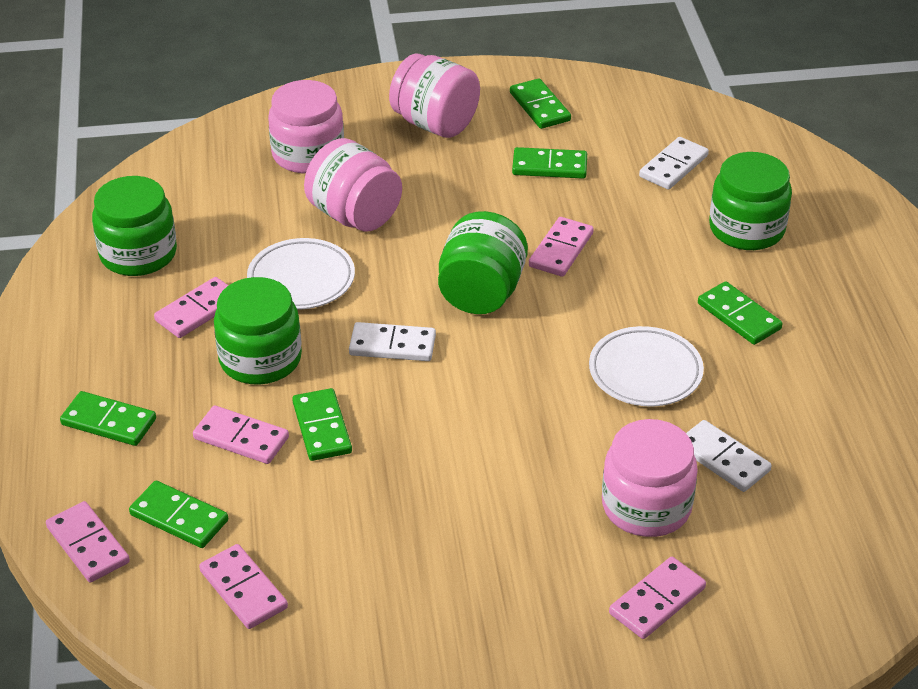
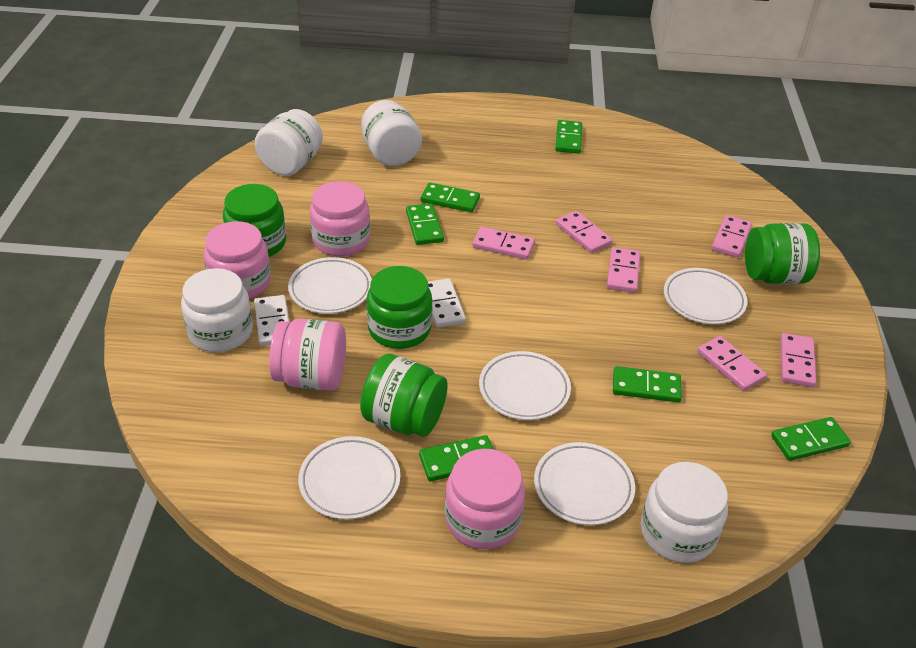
white domino: [349,322,436,361] [639,137,709,190] [686,420,772,492] = 3 -> [254,295,289,346] [428,278,466,328] = 2
white jar: none = 0 -> [181,268,253,352] [255,109,323,176] [361,100,422,166] [641,462,728,563] = 4
white plate: [247,238,355,309] [589,326,704,406] = 2 -> [288,257,372,314] [298,436,400,520] [479,351,571,420] [534,442,635,525] [664,268,748,324] = 5

